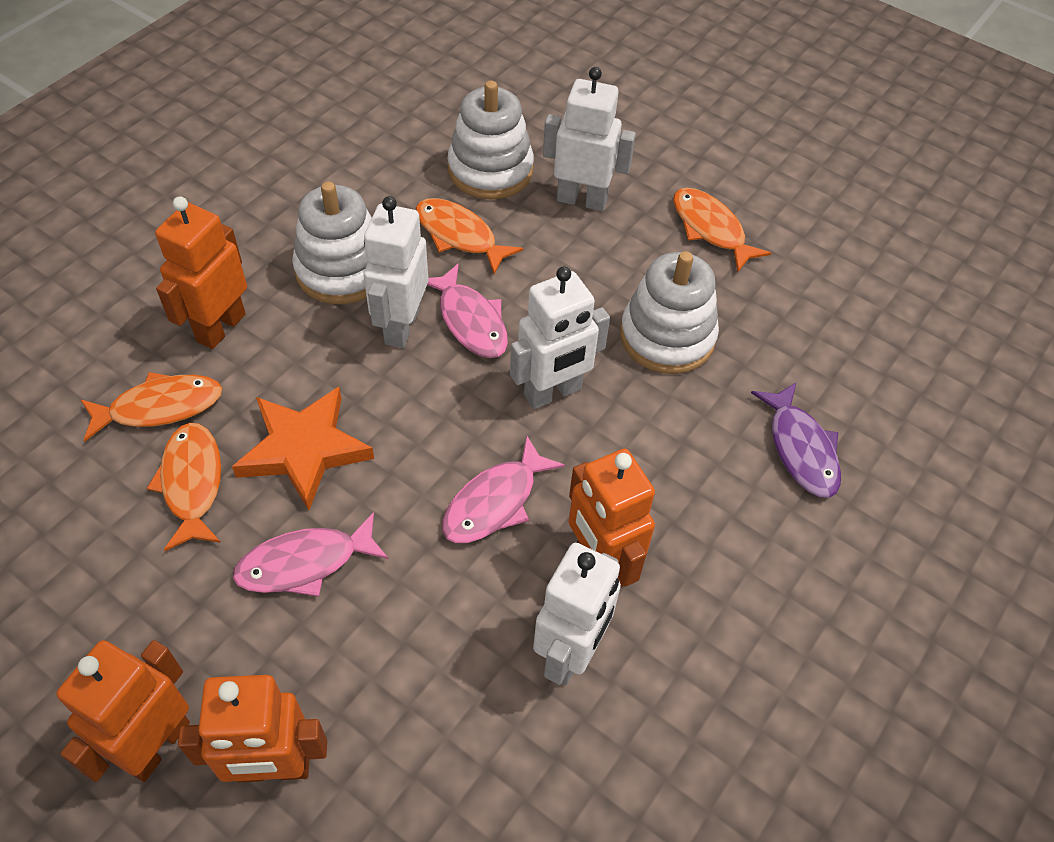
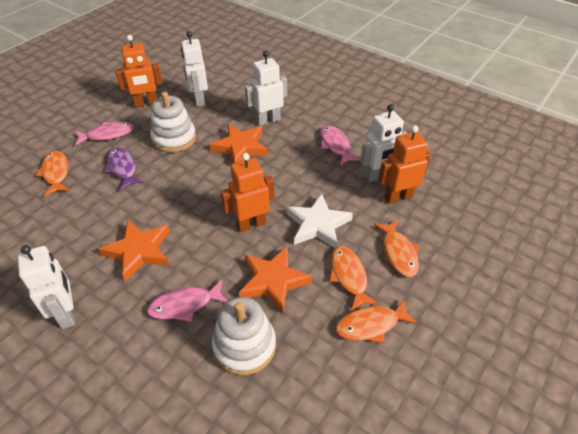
orange robot: [57,640,190,782] [155,196,247,349] [178,675,327,782] [569,449,655,587] = 4 -> [116,35,163,108] [221,153,275,233] [378,125,431,204] = 3
orange star: [232,387,374,510] = 1 -> [99,220,170,281] [210,124,268,163] [239,246,312,313] = 3
white stacking toy: [292,181,372,304] [448,81,534,199] [620,251,719,374] = 3 -> [150,92,196,152] [212,297,276,375] = 2
white star: none = 0 -> [286,193,353,248] = 1

